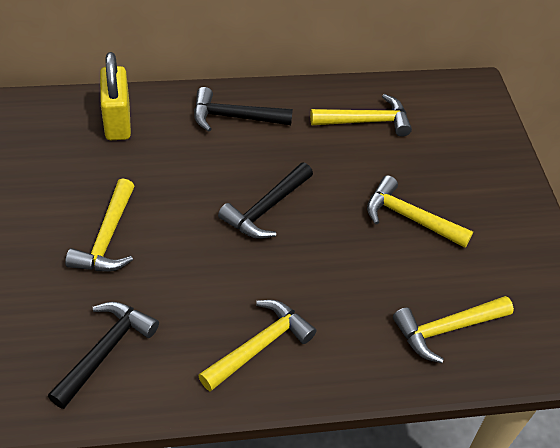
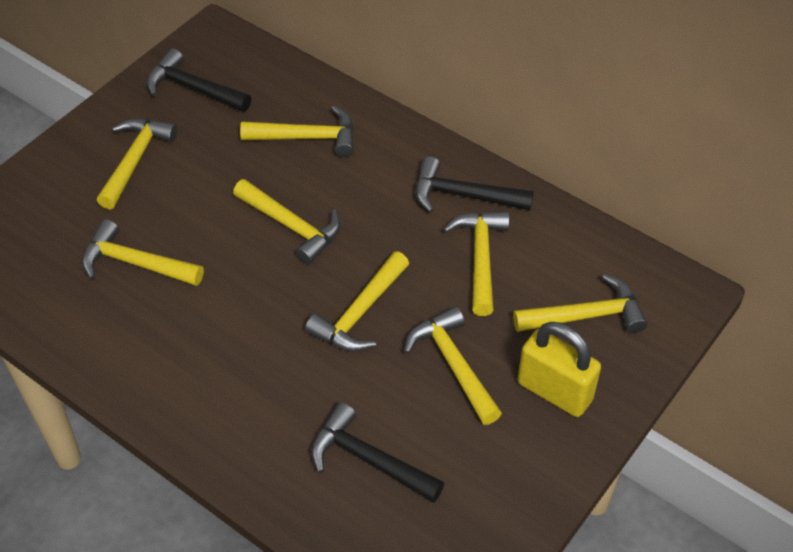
yellow hammer: [65,178,135,272] [198,300,316,392] [310,94,412,137] [367,175,473,248] [393,296,514,363] = 5 -> [82,219,204,286] [97,118,177,210] [233,179,341,265] [240,106,354,157] [305,251,409,352] [404,306,502,425] [443,211,509,316] [513,274,648,333] = 8

